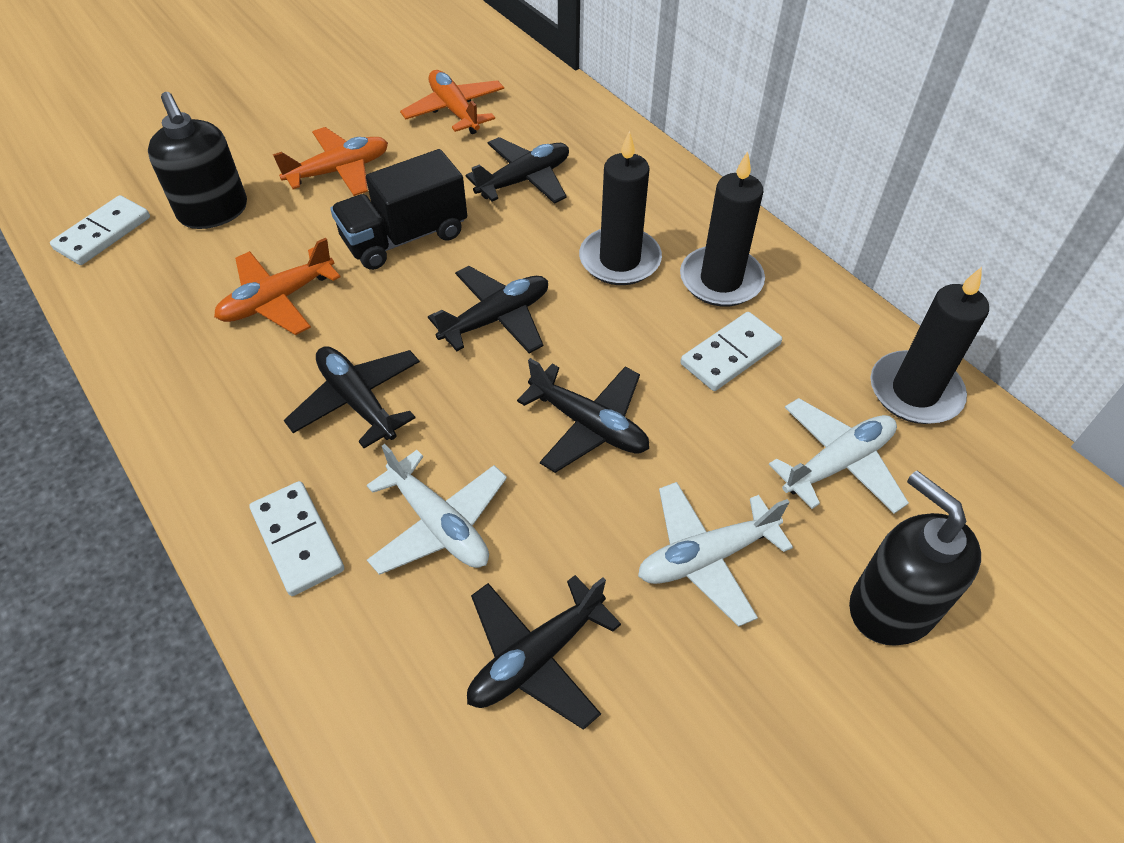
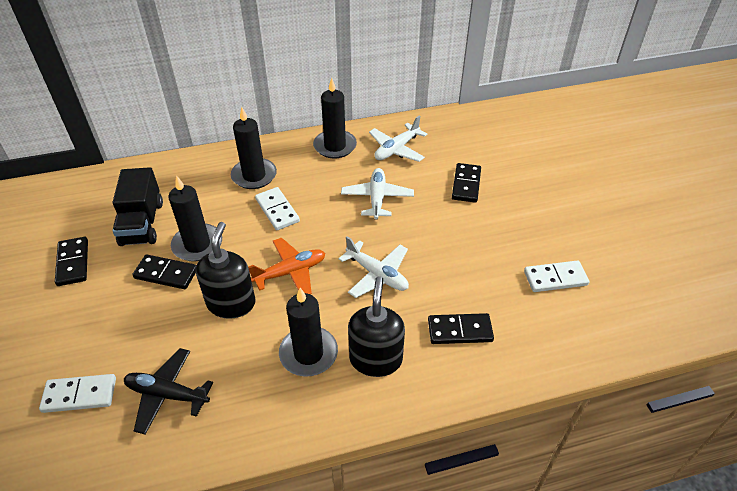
black candle: [579,130,662,285] [680,151,765,307] [870,267,989,424] = 3 -> [168,175,222,262] [231,107,277,189] [279,288,338,377] [313,78,357,159] = 4
black domino: none = 0 -> [55,237,88,286] [132,255,196,289] [428,313,494,344] [452,163,481,203] = 4
black plane: [284,346,420,448] [428,266,548,353] [466,137,569,204] [467,575,621,730] [517,358,649,473] = 5 -> [124,348,213,435] = 1
orange plane: [214,238,341,335] [273,127,388,196] [400,70,504,134] = 3 -> [248,238,325,294] = 1

